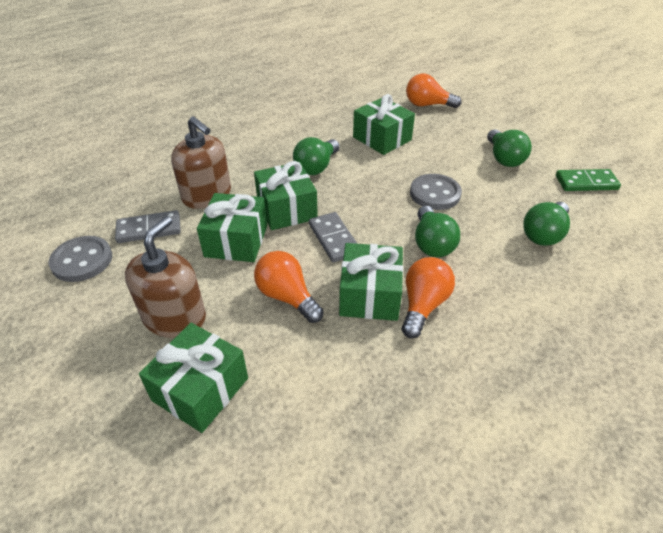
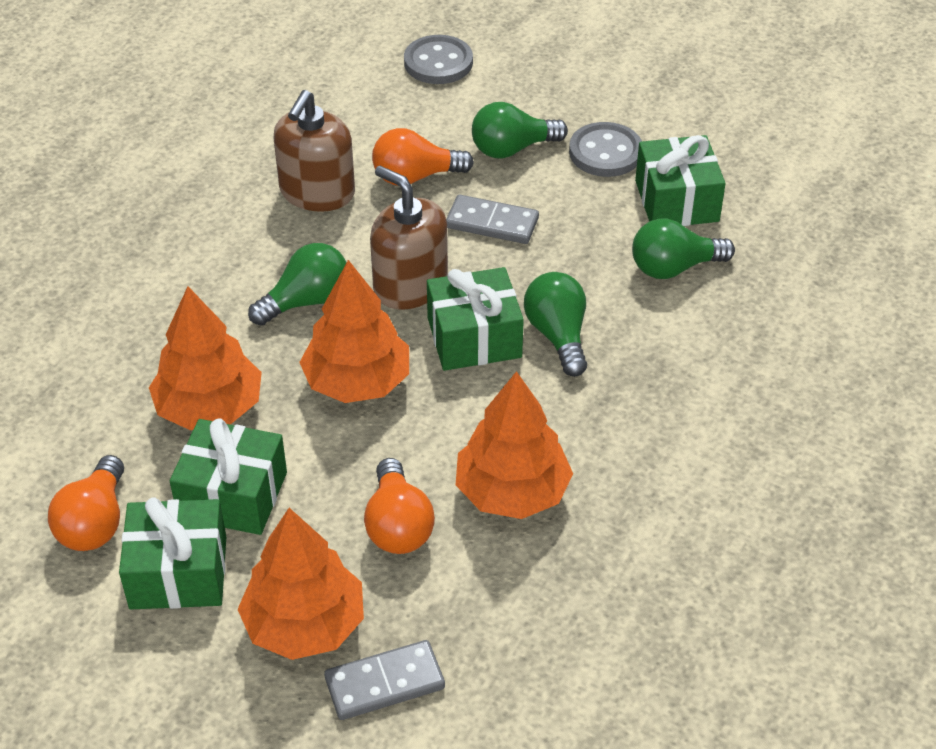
green domino: [556,169,621,191] = 1 -> none = 0
green gift: [139,323,248,433] [197,193,267,262] [254,161,318,230] [339,243,403,321] [353,94,415,155] = 5 -> [119,497,226,609] [170,418,287,535] [427,267,524,371] [635,135,726,226] = 4
orange tree: none = 0 -> [149,286,262,430] [237,508,364,660] [299,260,409,403] [456,371,573,519] = 4

